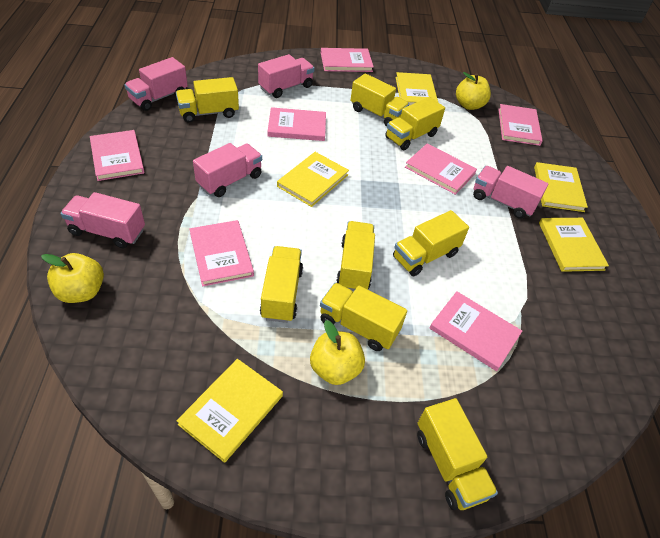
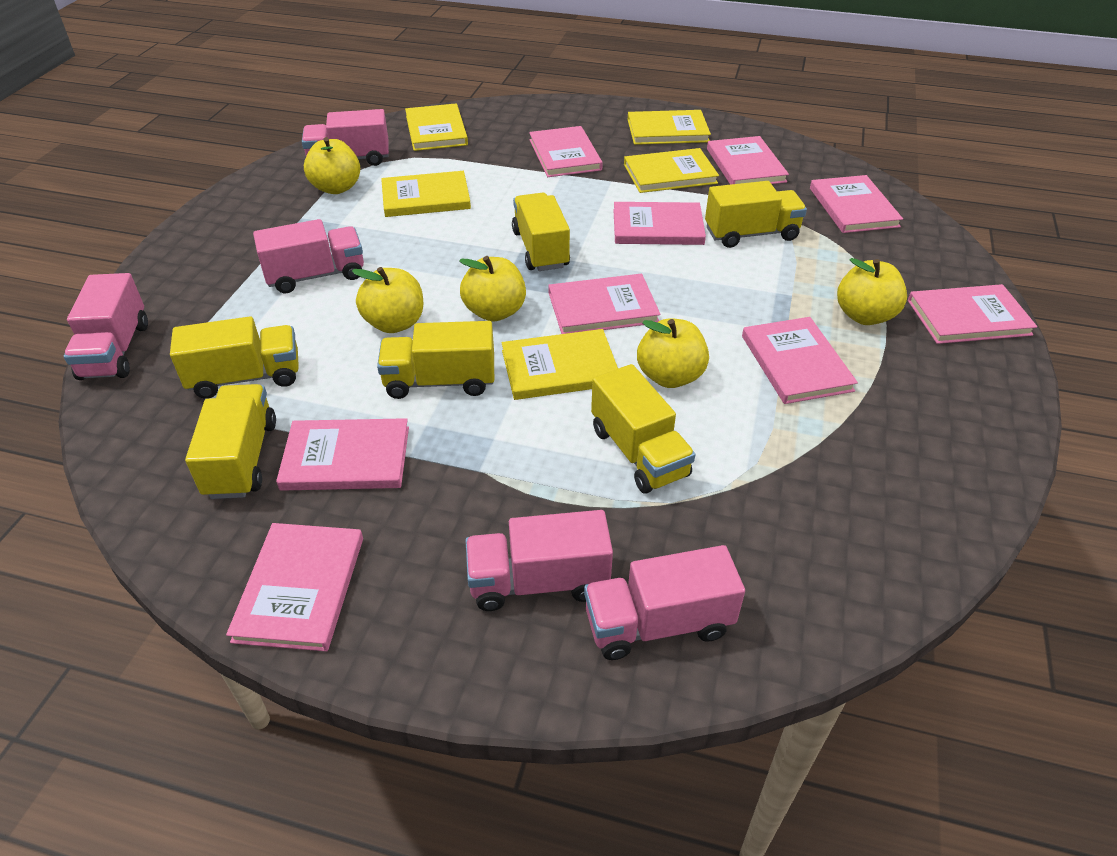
pink book: [90,130,144,181] [189,220,254,286] [268,107,326,141] [321,48,374,72] [405,143,477,195] [430,291,522,371] [498,104,543,146] = 7 -> [226,523,363,651] [276,418,409,491] [529,126,603,177] [549,274,660,334] [614,202,706,245] [707,136,789,185] [742,317,858,404] [810,175,903,233] [908,284,1037,344] = 9
yellow apple: [41,253,104,303] [310,320,365,385] [456,72,491,110] = 3 -> [304,137,360,194] [352,267,424,333] [459,256,526,322] [637,318,709,388] [837,258,907,325] = 5
yellow truck: [176,77,239,122] [260,246,303,323] [320,283,407,351] [336,221,375,291] [351,73,409,127] [385,97,445,150] [393,210,469,276] [417,398,498,510] = 8 -> [170,316,299,399] [185,384,276,499] [377,321,494,399] [512,193,570,271] [591,364,695,494] [705,181,807,248] = 6

